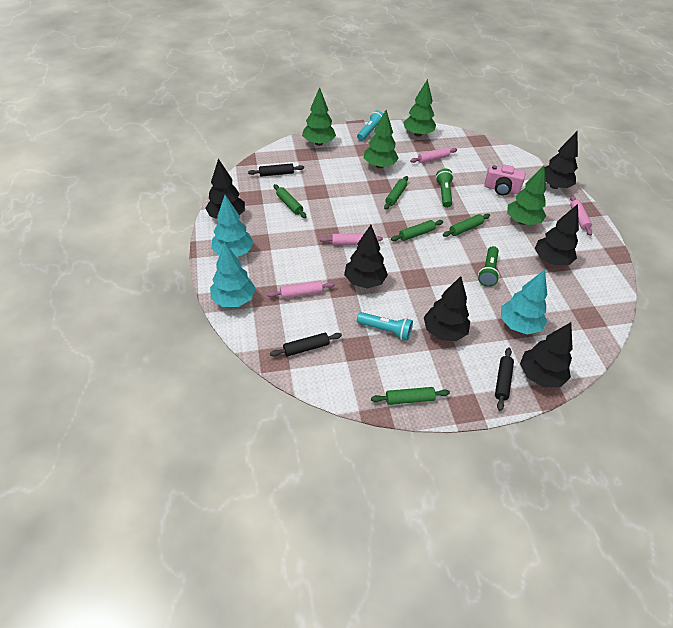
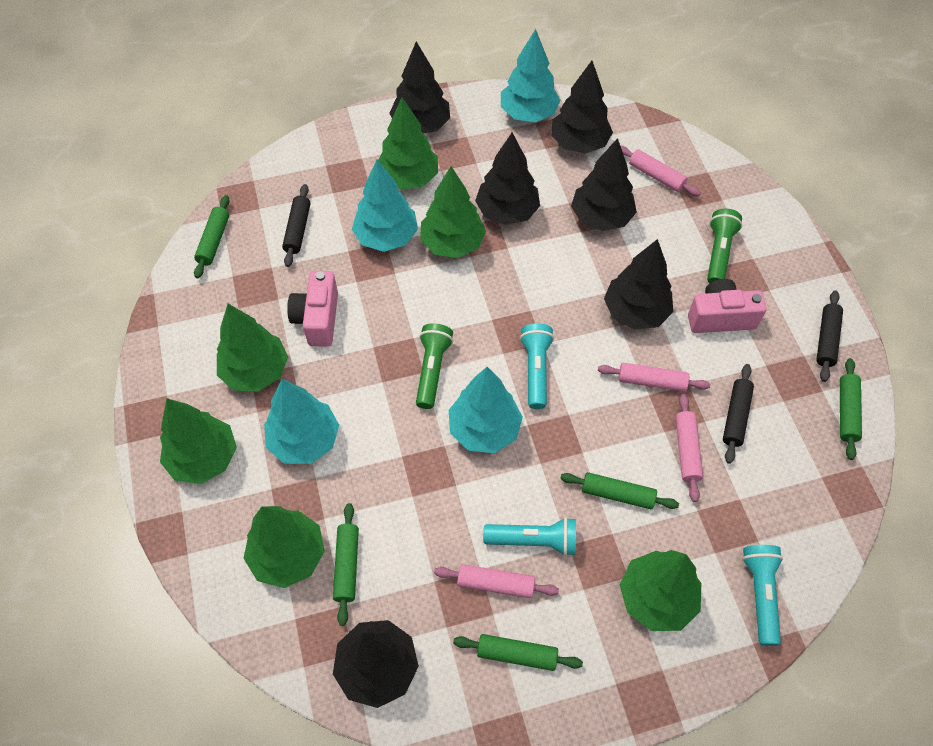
green tree: [302,87,336,146] [364,110,399,168] [403,79,436,137] [507,166,546,225] = 4 -> [160,398,237,484] [217,304,288,392] [243,506,325,588] [378,97,438,190] [420,166,486,258] [620,550,701,631] = 6
pink camera: [484,165,525,195] = 1 -> [287,271,338,347] [688,279,767,333] = 2
turquoise flashlight: [357,110,383,141] [357,312,413,341] = 2 -> [483,517,576,556] [520,323,554,409] [742,545,783,646] = 3
turquoise tree: [210,243,256,307] [211,195,254,257] [501,270,547,335] = 3 -> [264,379,339,464] [352,159,418,252] [449,367,523,453] [501,29,561,122] = 4

